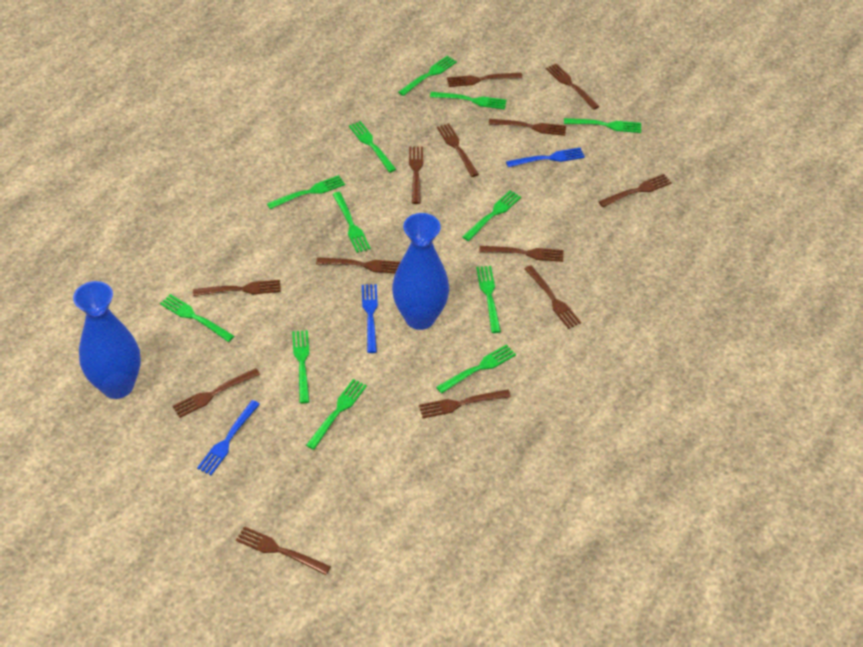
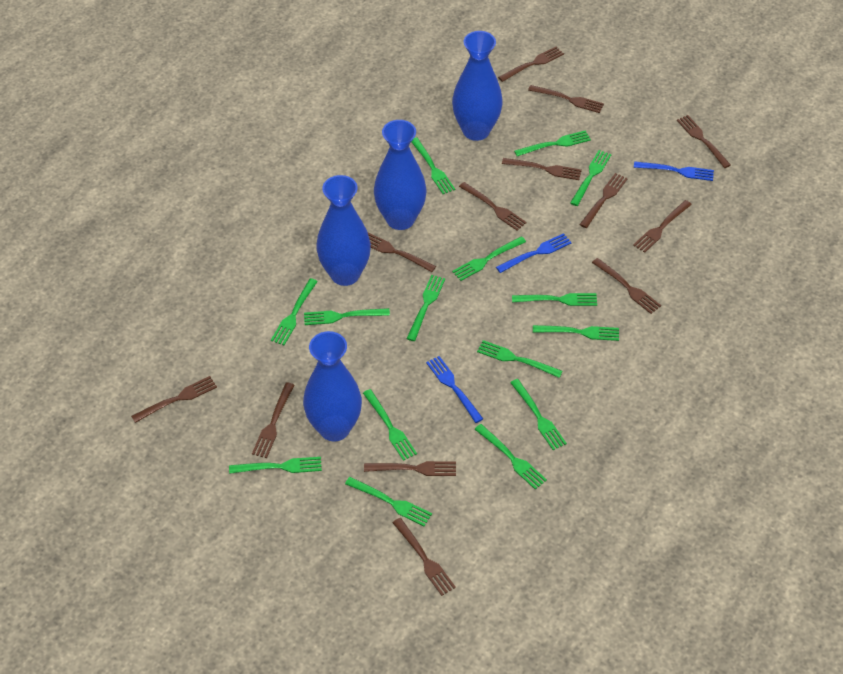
blue vase: [73,281,141,399] [392,213,449,330] = 2 -> [303,331,362,441] [316,175,371,286] [374,120,426,230] [452,31,503,141] = 4
green fork: [160,294,234,342] [267,175,345,209] [292,330,309,403] [306,379,367,450] [332,192,371,253] [349,121,396,173] [398,56,457,96] [430,92,507,109] [436,344,516,394] [462,190,521,241] [476,266,501,333] [564,118,641,133] = 12 -> [229,457,322,474] [271,278,318,345] [304,308,390,325] [345,477,432,526] [363,389,417,461] [406,275,445,341] [412,137,455,194] [452,236,526,281] [475,424,547,489] [477,340,563,378] [510,379,567,450] [512,293,597,306] [514,130,591,156] [533,325,619,341] [570,150,612,206] = 15

